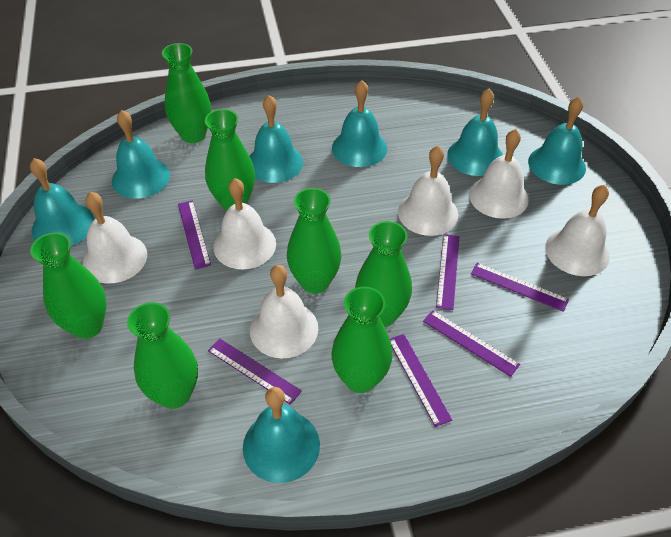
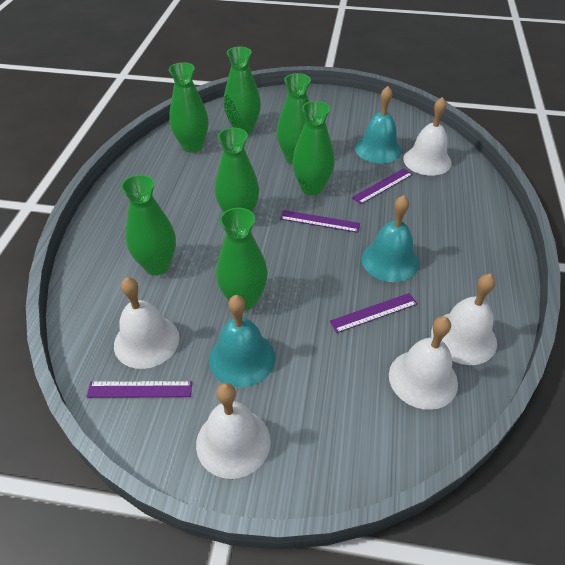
purple ruler: [178,201,211,269] [208,338,302,405] [390,334,452,427] [423,310,520,377] [436,234,460,310] [471,263,569,312] = 6 -> [87,381,192,398] [280,210,360,233] [329,293,418,333] [352,168,413,204] = 4
turquoise bell: [30,158,94,246] [112,110,170,198] [243,387,320,483] [250,95,303,183] [332,80,387,167] [447,89,503,176] [528,97,586,185] = 7 -> [209,295,275,387] [355,86,402,163] [361,195,419,282] = 3
white bell: [83,192,147,284] [213,178,276,269] [250,265,318,358] [398,146,458,236] [469,129,529,219] [545,185,610,276] = 6 -> [114,277,179,369] [196,383,271,479] [389,316,458,410] [403,97,452,176] [431,274,497,365] = 5

